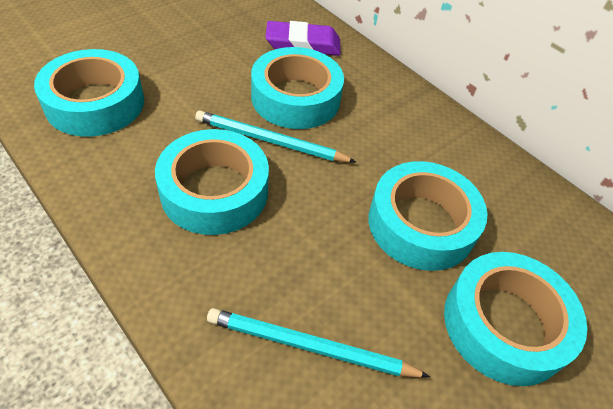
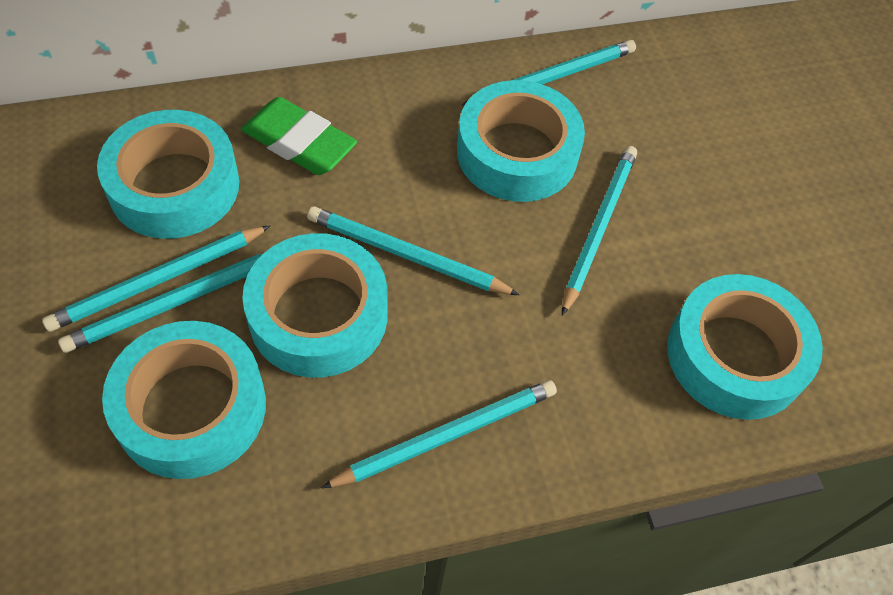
green eraser: none = 0 -> [241,97,357,175] = 1
purple eraser: [265,21,341,56] = 1 -> none = 0
turquoise pencil: [195,111,356,162] [207,308,430,377] = 2 -> [42,225,271,332] [58,253,263,353] [307,207,519,295] [321,380,557,488] [462,40,636,105] [562,146,637,316] = 6

